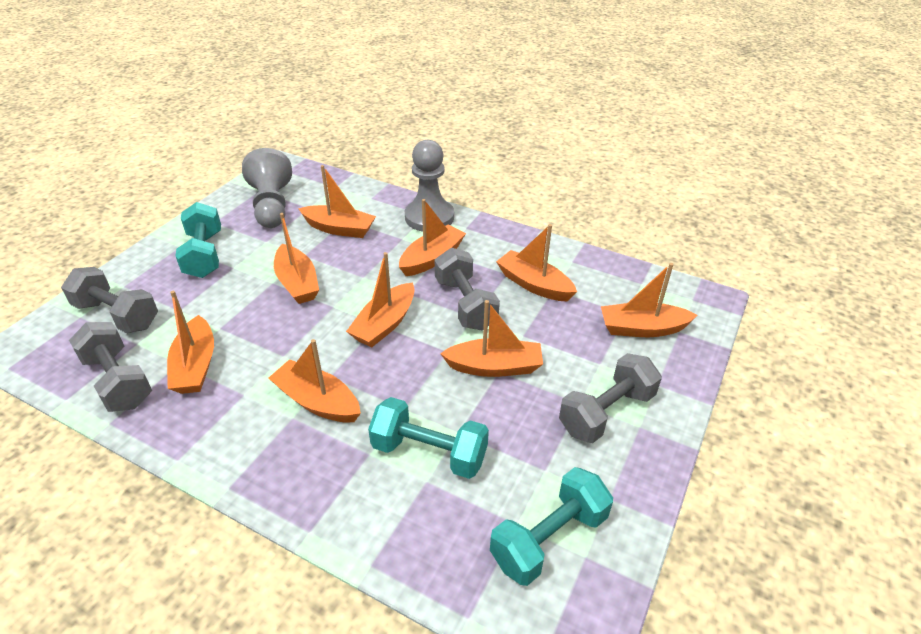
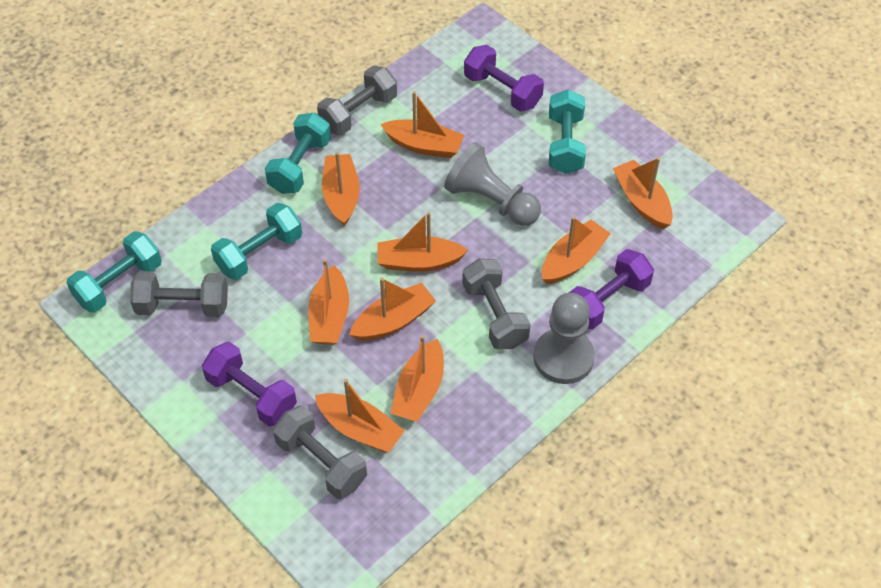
purple dumbbell: none = 0 -> [202,342,297,426] [464,45,544,112] [569,249,654,329] = 3
turquoise dumbbell: [175,202,221,278] [368,397,489,479] [490,467,613,586] = 3 -> [66,231,162,312] [211,203,302,280] [265,112,331,194] [549,90,586,174] = 4

